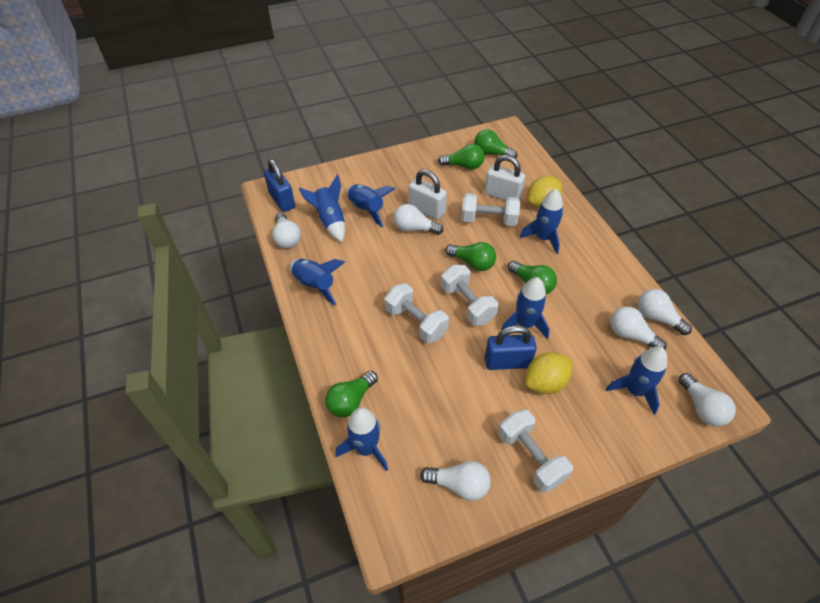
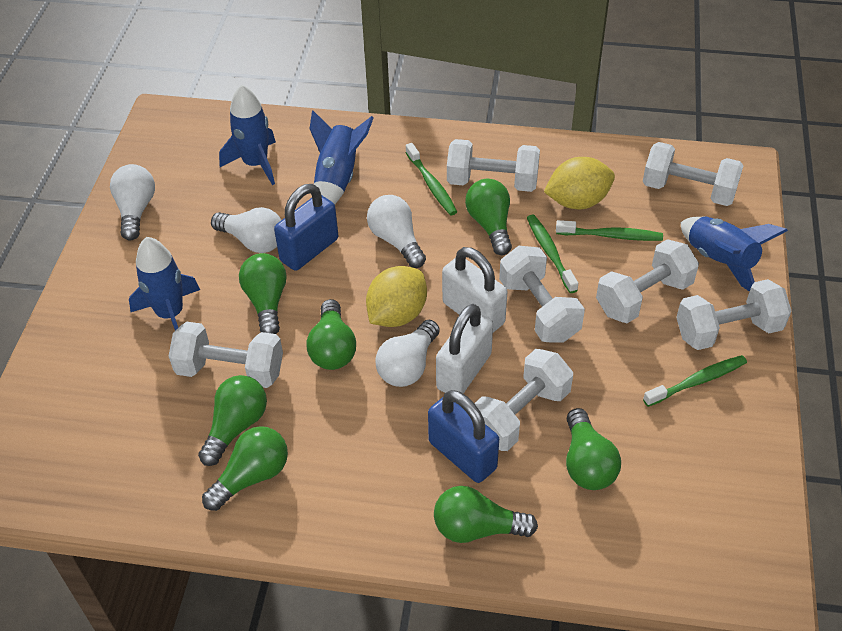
blue rocket: [290,259,345,305] [299,174,345,242] [336,407,388,471] [346,184,395,227] [501,277,550,339] [520,189,563,254] [606,346,667,415] = 7 -> [129,237,200,331] [219,84,276,185] [309,110,374,205] [681,217,788,292] = 4
green light bulb: [325,371,378,417] [438,144,484,170] [445,242,496,271] [474,129,517,159] [508,261,557,294] = 5 -> [198,375,267,466] [202,426,288,511] [239,253,287,334] [307,299,356,370] [434,486,538,543] [465,179,512,255] [566,408,621,490] = 7
green toothbrush: none = 0 -> [405,143,457,215] [527,215,578,293] [556,220,663,241] [643,355,747,407] = 4
white dumbbell: [385,283,449,343] [441,265,499,326] [461,193,520,226] [498,409,573,493] = 4 -> [169,322,283,388] [447,139,540,192] [474,349,573,451] [499,246,585,343] [596,239,699,323] [643,142,744,206] [676,279,791,350] = 7
white light bulb: [272,213,301,248] [394,204,443,235] [420,461,491,501] [610,306,666,350] [638,289,692,335] [679,373,736,427] = 6 -> [110,164,155,241] [211,207,281,253] [367,195,426,268] [375,320,440,387] = 4

